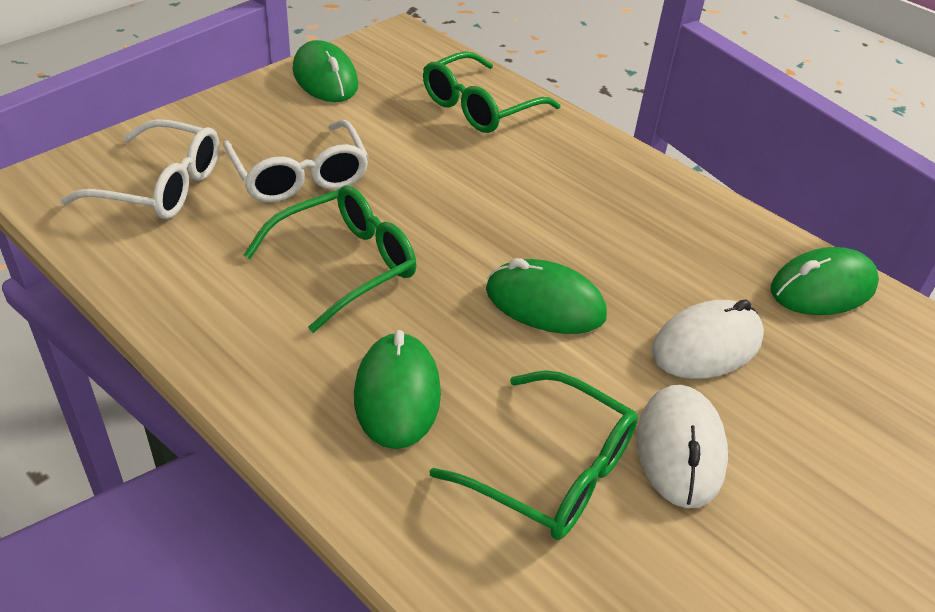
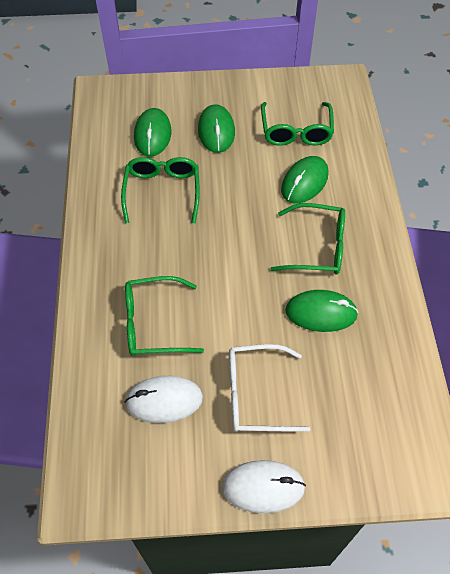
green glasses: [244,185,416,333] [423,51,560,133] [430,370,638,540] = 3 -> [121,157,200,224] [125,276,204,356] [261,102,334,146] [271,203,345,274] = 4
white glasses: [60,119,219,219] [223,120,369,203] = 2 -> [229,344,311,432] = 1

